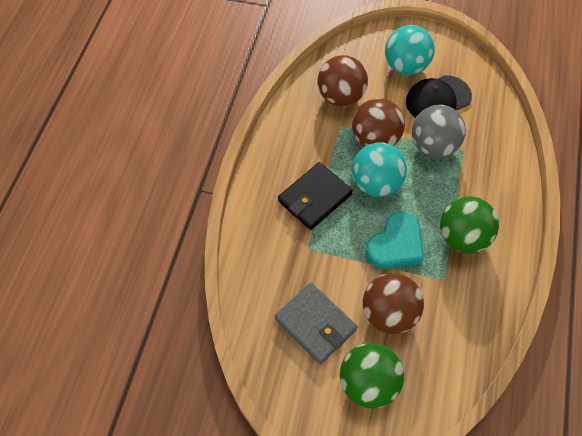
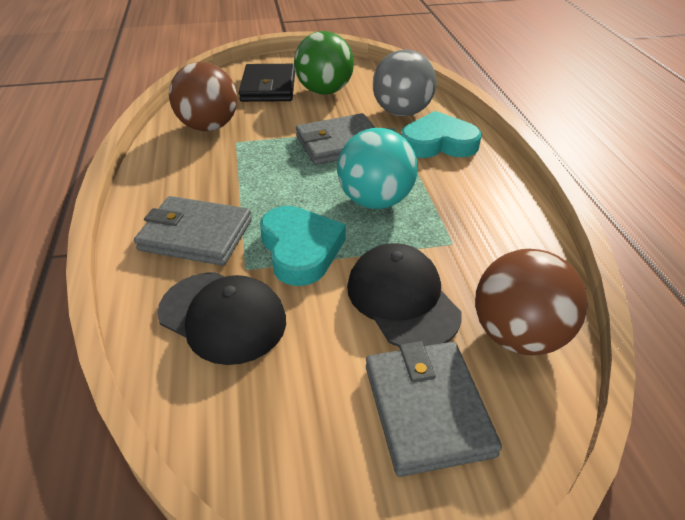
black cap: [406,75,472,118] = 1 -> [157,272,286,365] [347,243,462,347] = 2
brown ball: [317,55,368,107] [352,98,405,147] [363,273,424,334] = 3 -> [169,62,237,131] [475,249,588,355] = 2
green ball: [340,343,404,409] [440,196,499,253] = 2 -> [294,31,354,94] = 1
grey wallet: [275,283,357,364] = 1 -> [134,196,252,266] [296,113,376,165] [366,341,502,477] = 3
turquoise ball: [352,142,407,197] [385,25,435,75] = 2 -> [337,128,418,209] = 1
turquoise heart: [366,211,424,269] = 1 -> [260,206,346,286] [401,111,481,158] = 2

